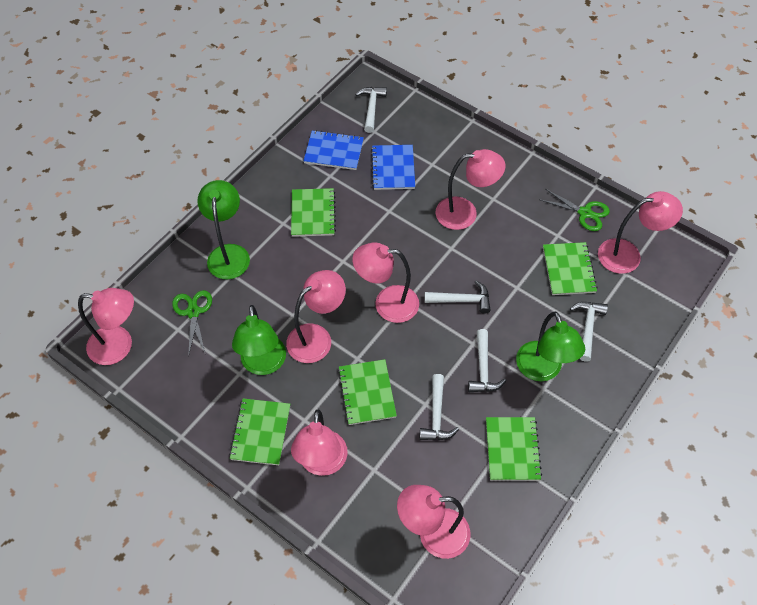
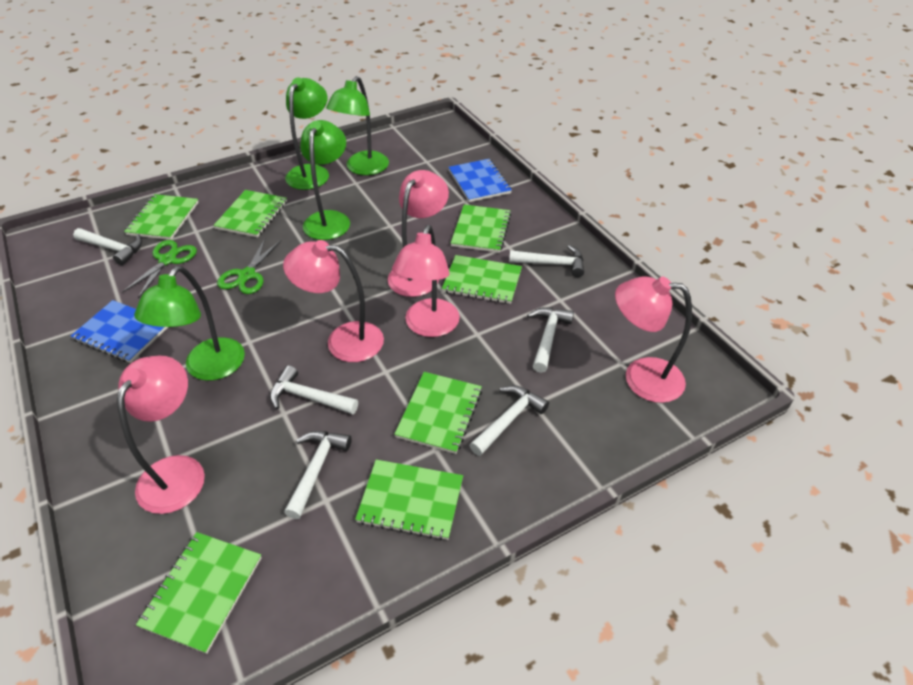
green lamp: [197,180,250,279] [232,305,286,375] [516,312,585,381] = 3 -> [134,266,245,381] [285,77,329,190] [300,120,350,240] [326,76,389,175] = 4
green notebook: [229,398,290,465] [291,188,336,237] [338,359,397,425] [486,417,542,481] [543,242,598,295] = 5 -> [124,194,199,240] [136,532,262,654] [213,190,287,238] [355,459,463,540] [394,372,482,454] [442,255,522,304] [451,204,511,253] = 7
pink lamp: [78,288,134,365] [286,270,346,363] [291,409,348,476] [352,243,419,323] [397,485,470,559] [435,149,505,230] [598,191,683,274] = 7 -> [117,355,205,514] [283,240,384,362] [388,170,449,297] [392,225,460,337] [615,276,692,403] = 5
white hammer: [355,87,387,133] [419,374,459,440] [425,280,491,314] [468,329,506,392] [570,302,608,362] = 5 -> [73,228,142,265] [270,365,358,414] [284,431,352,519] [469,385,549,456] [509,245,584,277] [527,307,574,373] = 6

